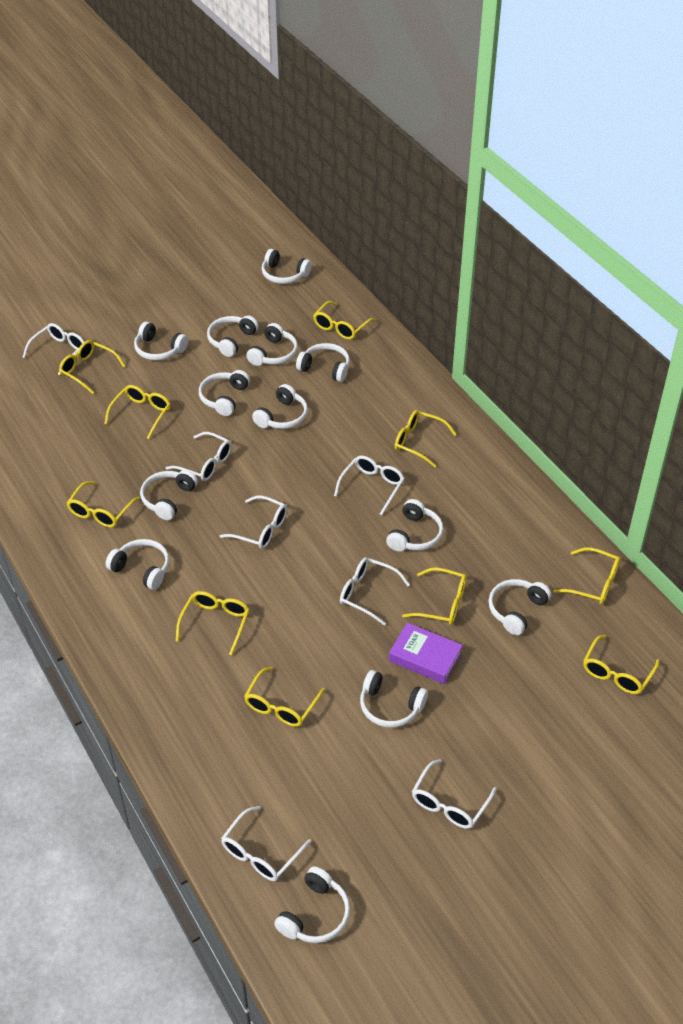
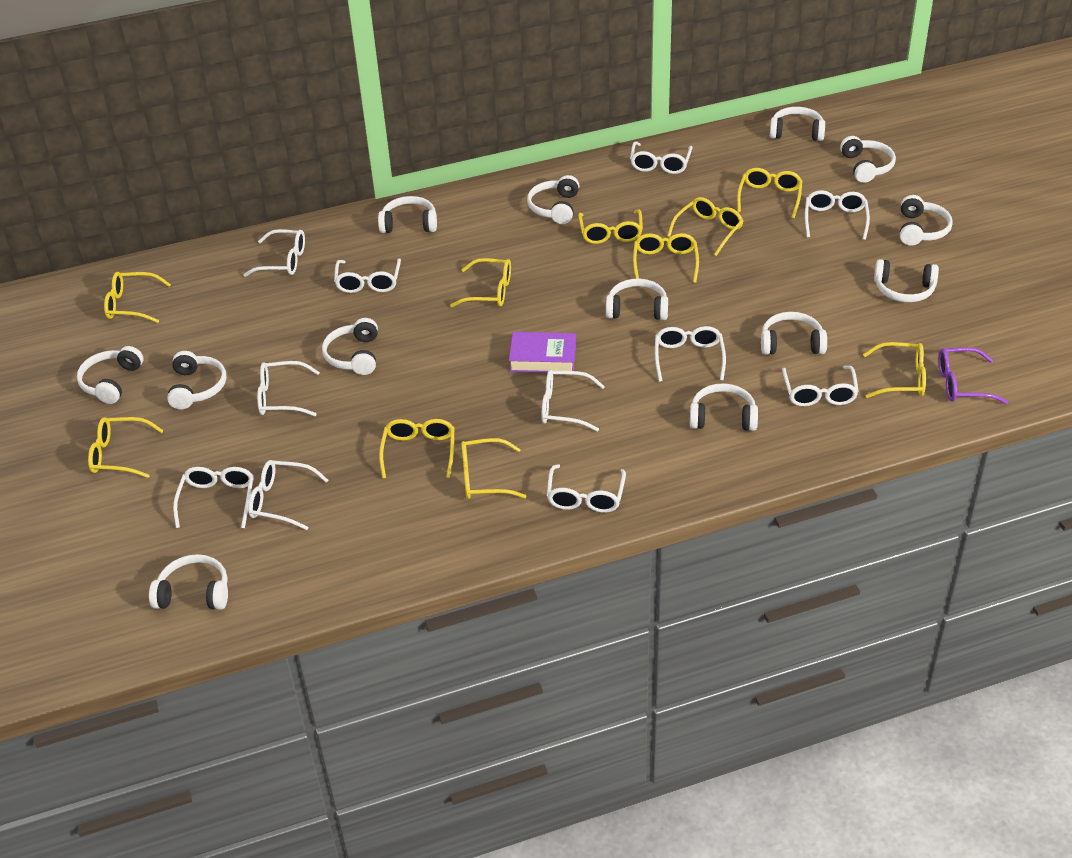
purple glasses: none = 0 -> [938,347,1008,404] = 1
white glasses: [22,323,84,375] [166,432,232,481] [220,495,287,549] [221,806,311,881] [334,456,405,515] [340,557,410,626] [412,759,497,829] = 7 -> [173,467,254,528] [244,229,305,277] [248,460,328,530] [257,361,320,416] [334,258,401,293] [541,370,605,431] [547,464,626,513] [630,141,693,174] [655,326,726,382] [782,366,859,406] [805,190,870,240] = 11

